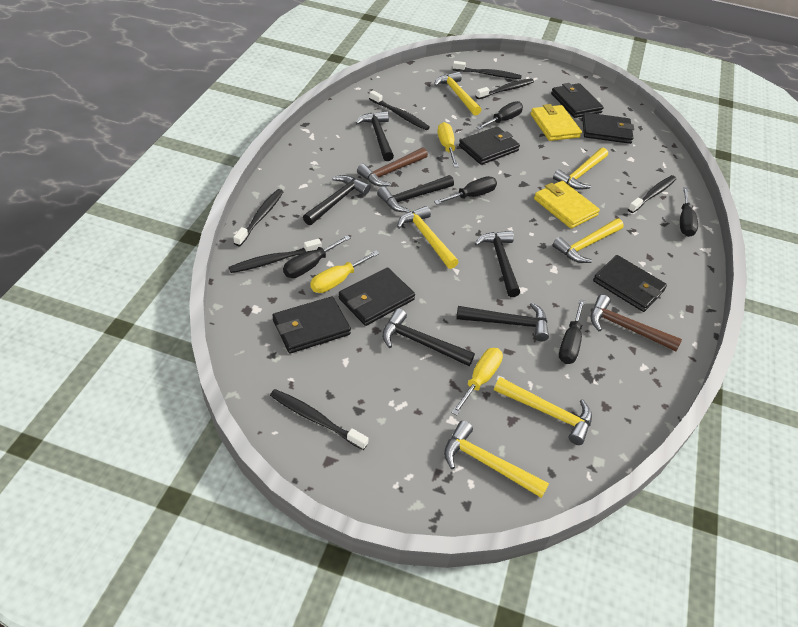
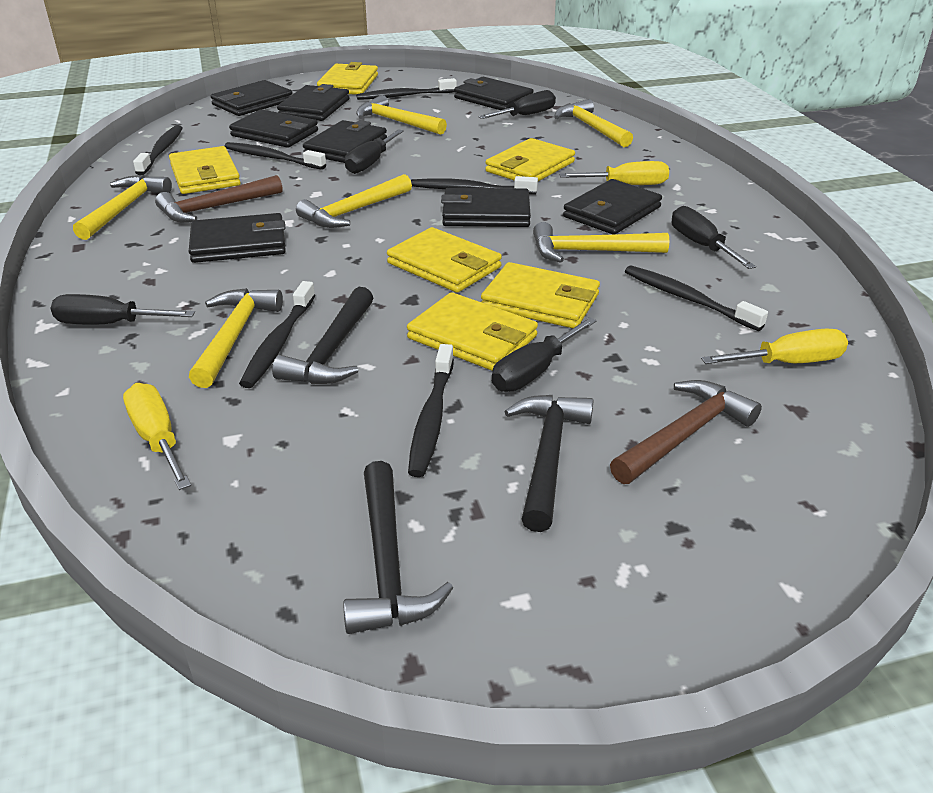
black hammer: [303,175,370,225] [356,111,394,161] [377,175,454,212] [382,308,475,366] [457,303,549,342] [475,231,520,297] = 6 -> [272,287,373,384] [343,461,453,634] [504,395,594,532] = 3
black wallet: [272,296,351,354] [339,267,415,326] [459,126,520,165] [551,83,604,118] [582,112,634,144] [593,255,667,312] = 6 -> [189,213,286,263] [211,80,292,116] [229,109,318,148] [277,84,350,121] [303,120,387,163] [441,188,531,227] [454,77,534,110] [563,179,662,235] = 8
yellow wallet: [531,104,582,141] [534,181,600,229] = 2 -> [169,146,241,194] [317,62,378,95] [387,227,502,293] [407,292,538,371] [481,262,600,328] [485,138,575,181] = 6

